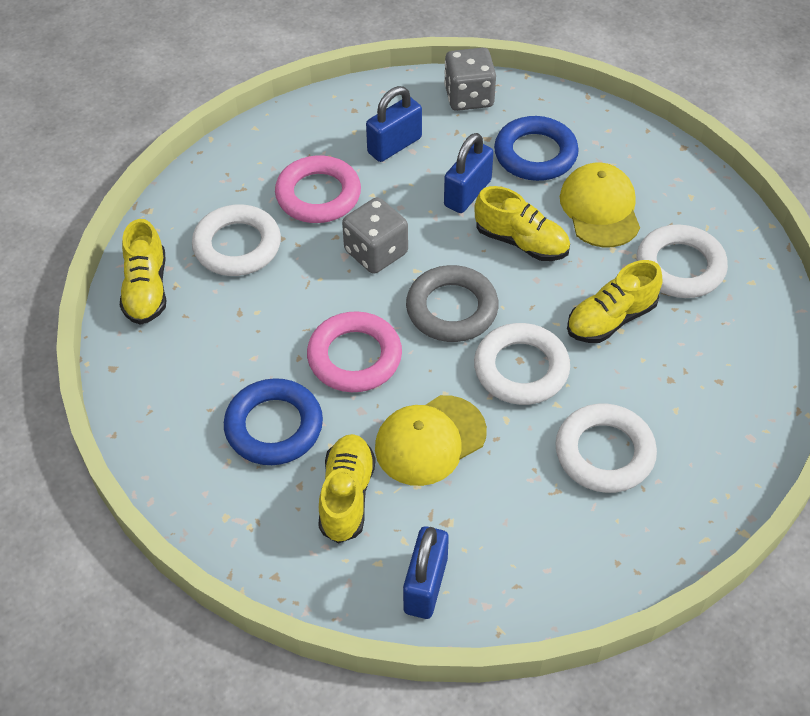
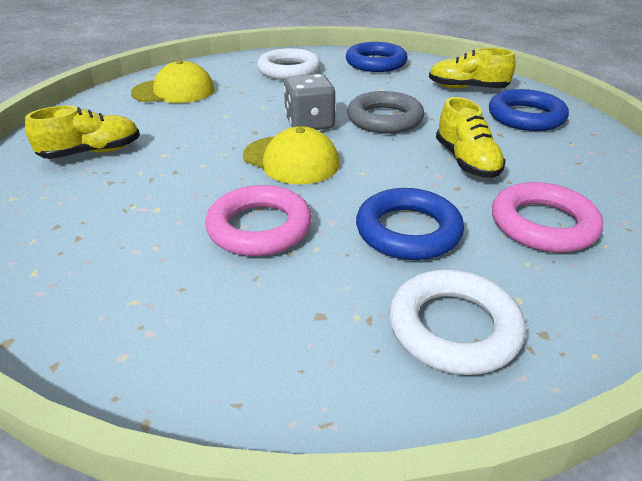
blue padlock: [366,86,422,162] [403,526,449,619] [444,133,494,213] = 3 -> none = 0
blue ring: [224,378,323,465] [494,116,579,181] = 2 -> [346,42,408,72] [356,188,464,260] [489,89,569,131] = 3
grey dice: [342,197,408,274] [444,48,496,111] = 2 -> [284,74,335,130] = 1
white ring: [192,204,281,276] [474,323,570,405] [555,404,657,493] [637,224,728,298] = 4 -> [257,48,321,80] [389,269,526,375] = 2
yellow shoe: [120,219,166,325] [318,434,376,543] [474,186,570,261] [567,260,662,343] = 4 -> [25,105,140,159] [429,48,516,89] [436,97,506,178] = 3

